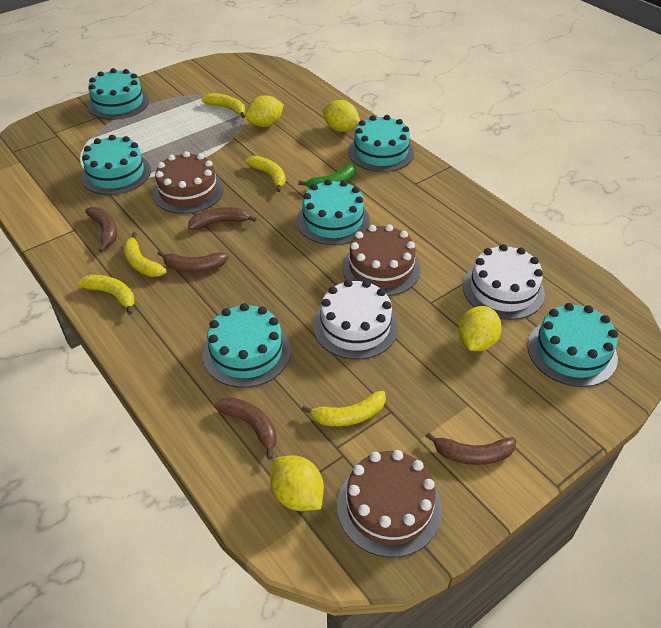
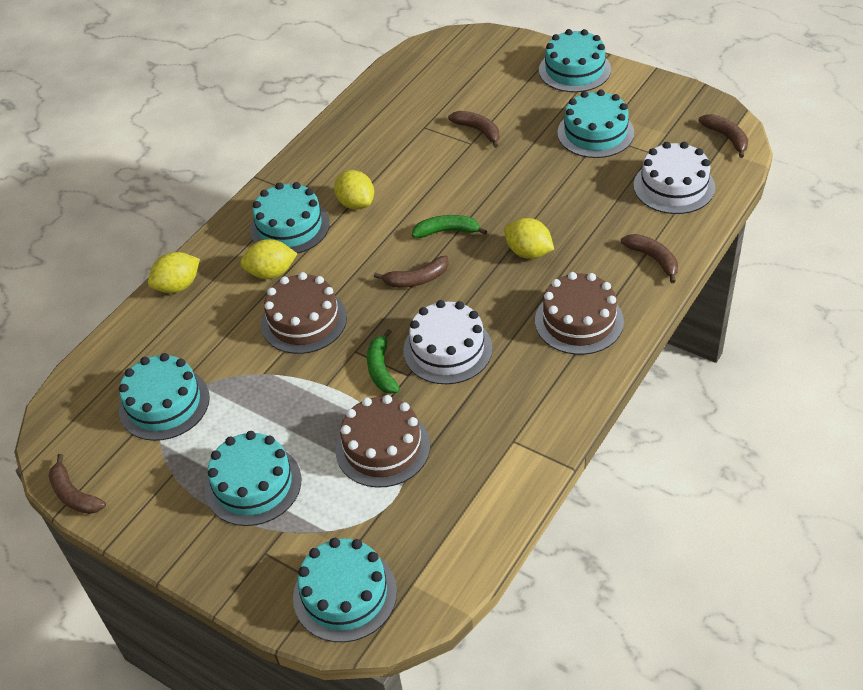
green banana: [298,164,356,188] = 1 -> [367,329,400,394] [412,215,487,238] = 2
yellow banana: [78,275,135,315] [123,232,167,277] [201,93,245,118] [245,155,286,192] [302,391,386,426] = 5 -> none = 0

